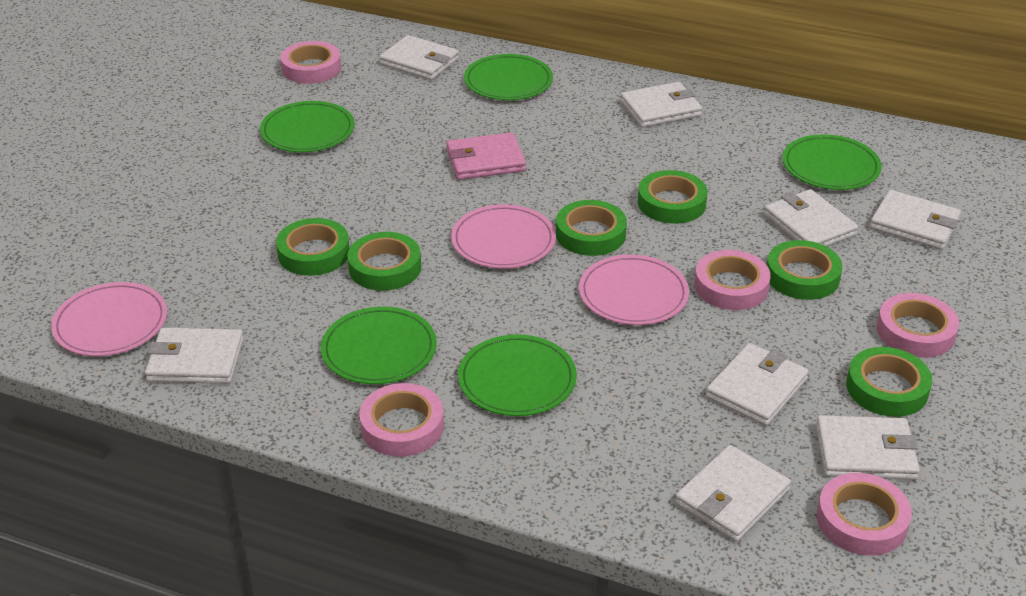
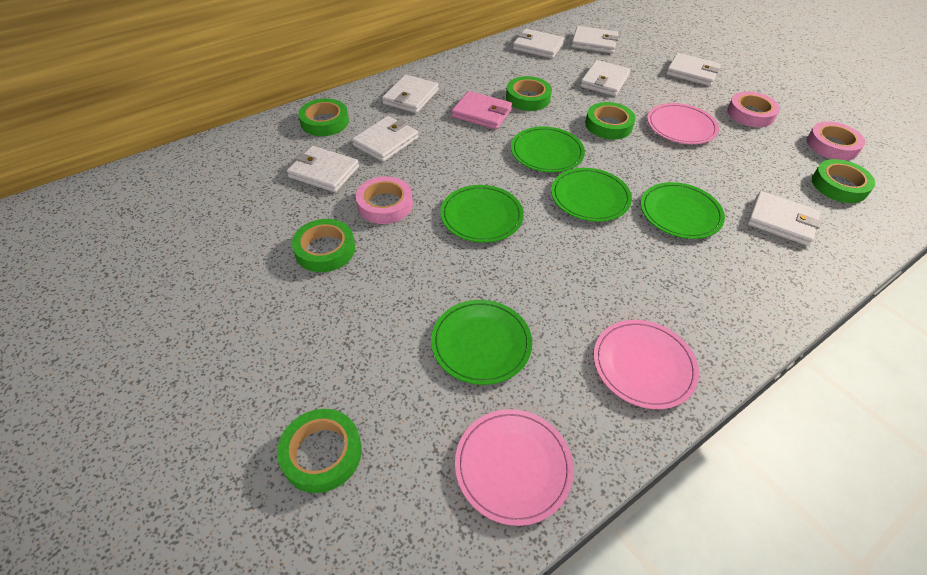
pink tape: [280,41,341,84] [359,383,444,457] [694,250,771,310] [817,473,912,556] [877,293,959,358] = 5 -> [356,176,413,224] [727,91,780,127] [807,121,865,161] = 3

